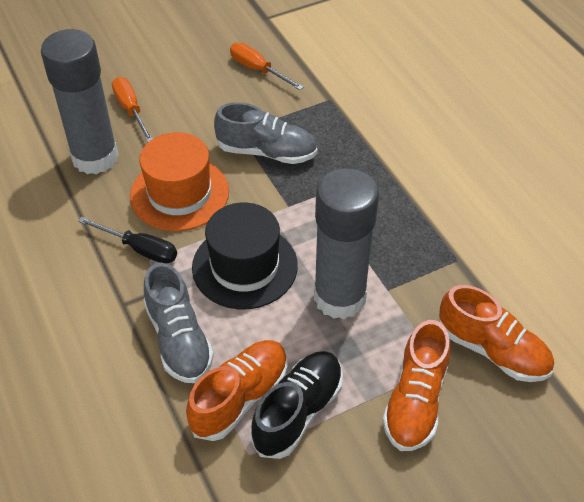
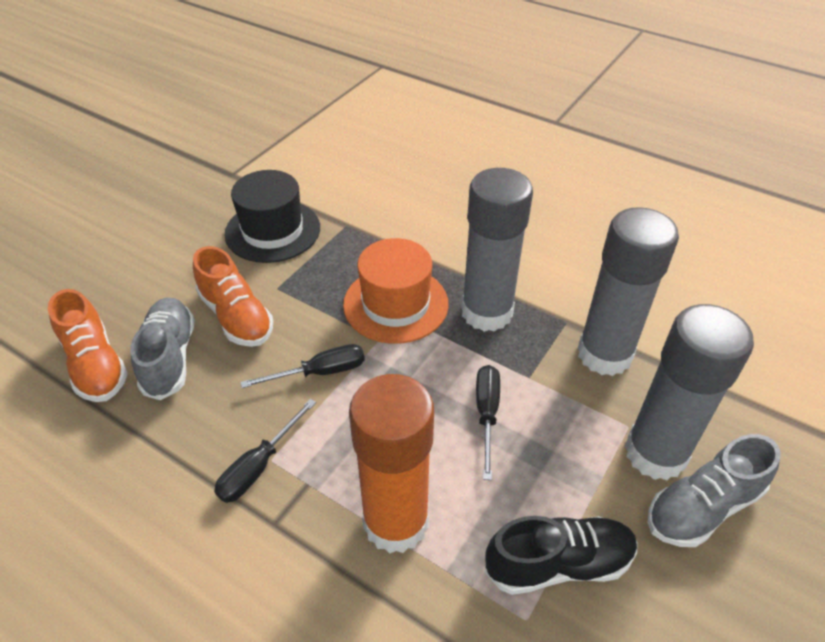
black screwdriver: [78,217,177,264] = 1 -> [214,399,316,503] [241,344,365,388] [476,365,500,480] = 3
grey glue stick: [41,29,119,174] [314,168,379,319] = 2 -> [461,168,533,332] [577,207,679,376] [624,304,754,480] = 3
orange glue stick: none = 0 -> [349,374,434,553] = 1
orange screwdriver: [112,77,153,142] [230,43,304,90] = 2 -> none = 0
orange shoe: [186,340,288,441] [383,320,451,451] [439,285,554,382] = 3 -> [48,289,128,402] [193,246,273,347] = 2

